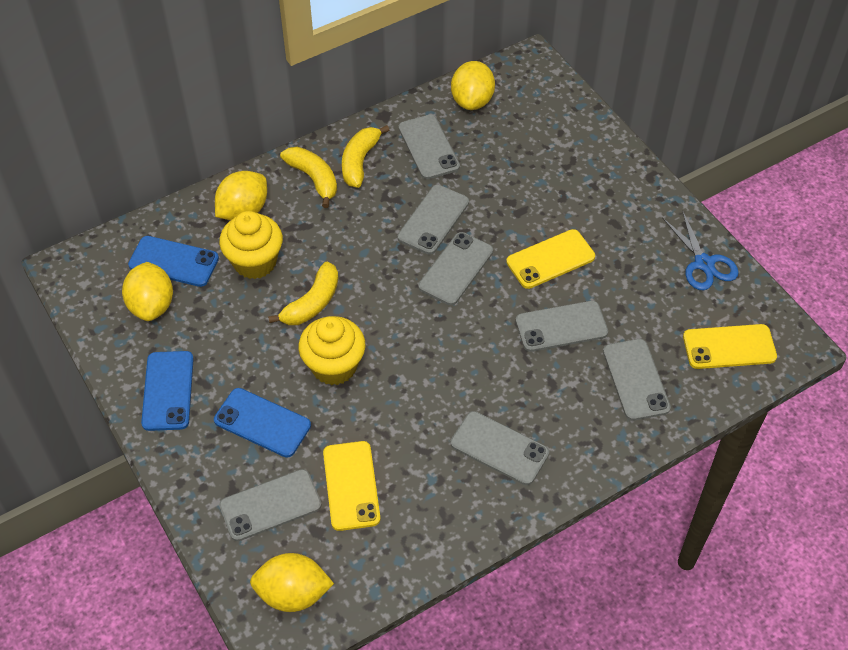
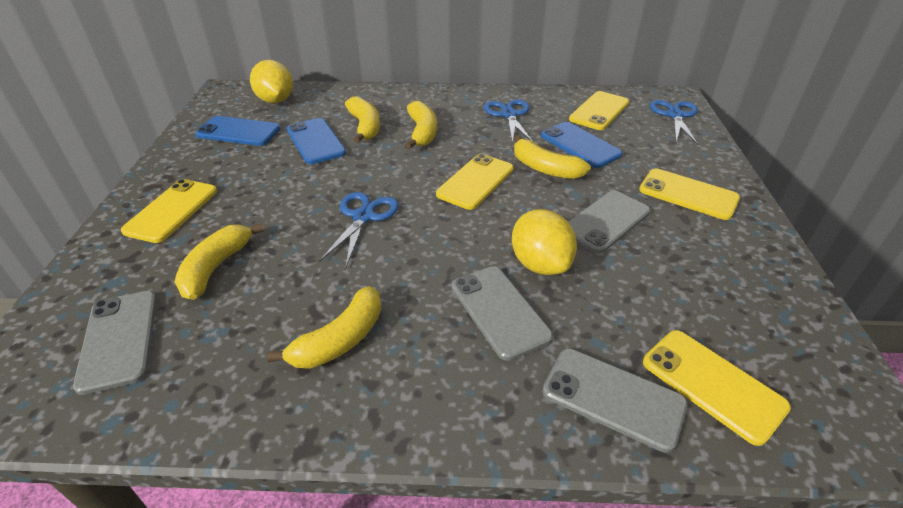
blue scissors: [662,210,739,290] = 1 -> [319,192,399,267] [484,99,532,144] [650,100,698,145] = 3
grey phone: [219,469,322,541] [398,185,469,255] [399,115,460,179] [418,232,493,305] [451,411,549,485] [516,301,608,352] [603,339,671,421] = 7 -> [73,291,156,395] [451,266,553,361] [543,349,688,453] [568,191,650,253] = 4
yellow banana: [268,262,338,325] [280,147,337,208] [342,125,389,188] = 3 -> [175,223,264,300] [267,286,381,369] [345,96,380,143] [406,101,437,149] [514,135,591,179] = 5
yellow cupcake: [219,211,283,279] [298,316,366,385] = 2 -> none = 0
yellow lemon: [122,262,173,321] [215,171,267,220] [250,553,334,612] [451,61,495,110] = 4 -> [250,60,293,103] [512,209,577,275] = 2
yellow phone: [323,441,380,531] [506,229,595,289] [683,324,777,369] = 3 -> [121,179,217,243] [436,154,514,210] [569,91,629,130] [639,169,740,220] [643,330,791,446] = 5

